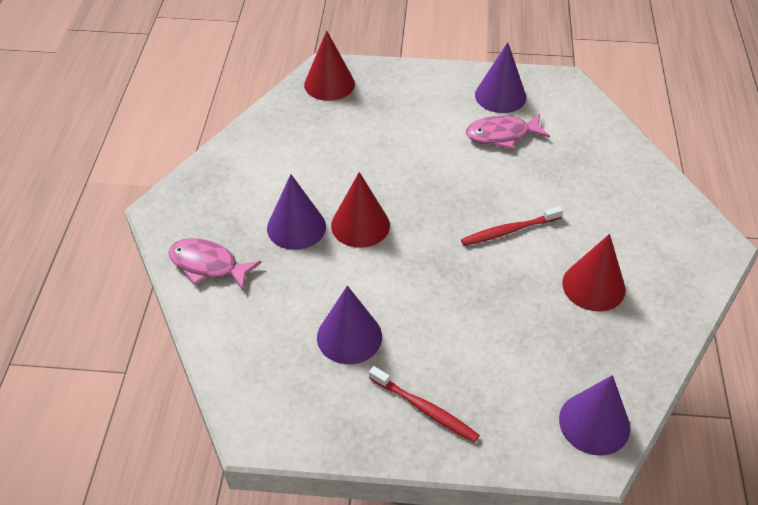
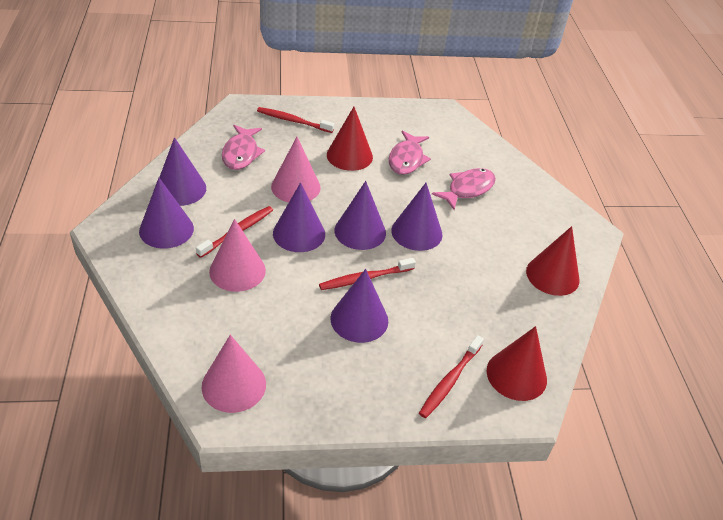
pink cone: none = 0 -> [201,335,266,413] [209,219,266,292] [271,137,321,203] = 3
pink fish: [168,238,262,290] [466,114,550,149] = 2 -> [222,125,265,170] [389,130,431,175] [432,168,496,210] = 3
purple cone: [267,174,326,250] [317,286,382,364] [475,42,526,113] [559,375,630,456] = 4 -> [139,178,194,249] [159,137,206,206] [273,182,325,252] [331,269,388,343] [334,181,386,250] [391,183,442,251] = 6
red toothbrush: [369,366,480,442] [461,206,563,246] = 2 -> [196,206,273,258] [257,107,334,133] [319,258,416,290] [419,335,484,418] = 4

